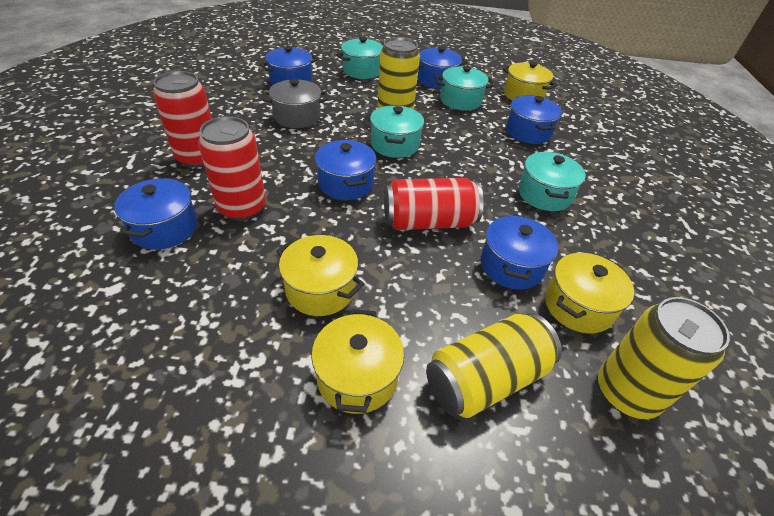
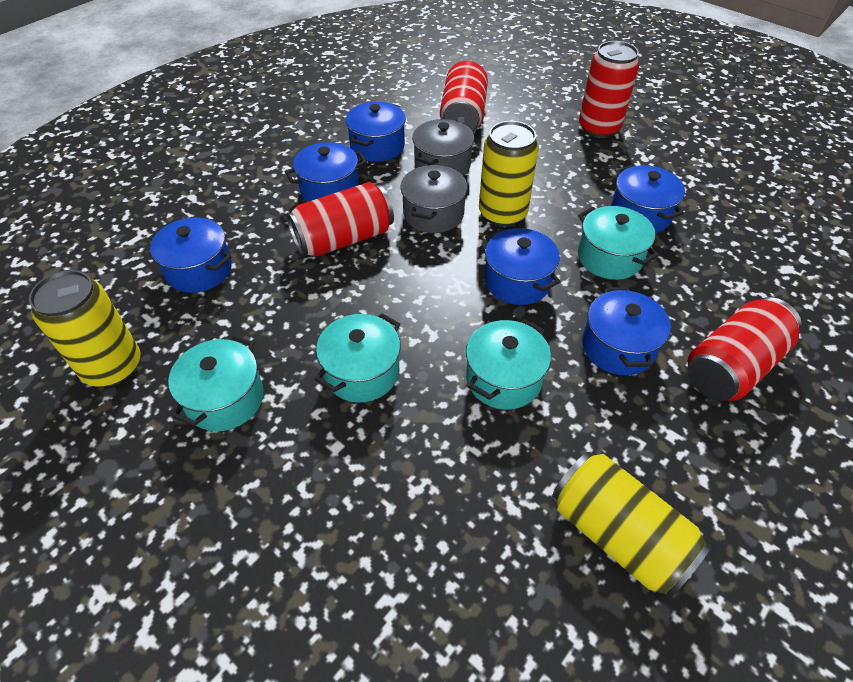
grey pot: [262,79,328,128] = 1 -> [400,164,468,233] [412,119,474,176] = 2
red can: [153,71,212,167] [198,116,266,221] [384,178,484,230] = 3 -> [287,182,394,257] [440,61,488,133] [579,41,640,138] [688,297,802,401] = 4
yellow pot: [276,235,364,316] [311,309,404,414] [503,62,557,101] [545,253,634,334] = 4 -> none = 0

